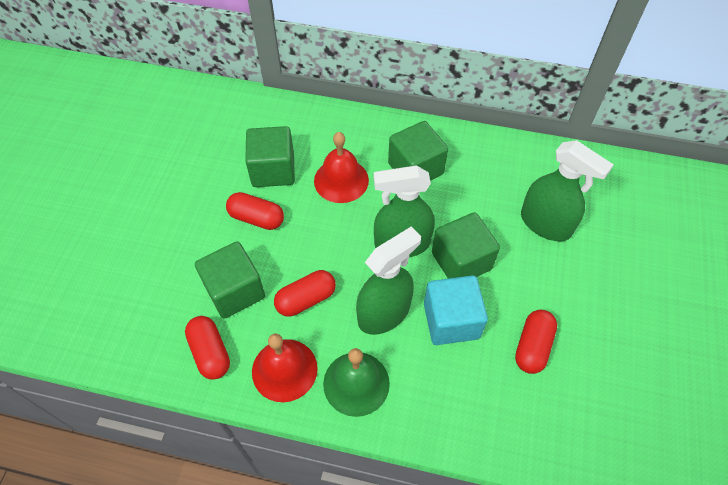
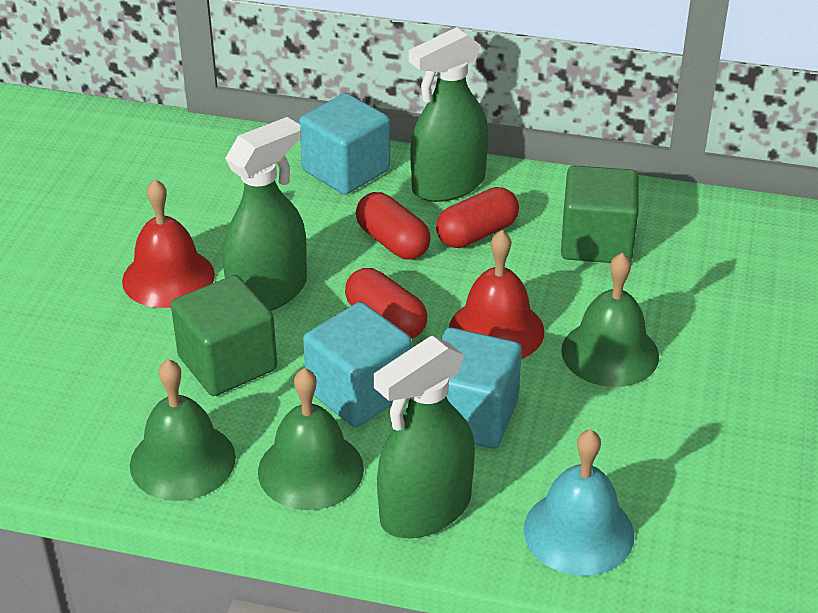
green bell: [323,348,390,417] = 1 -> [130,359,236,501] [258,368,364,510] [561,253,659,387] = 3
green cube: [195,242,265,319] [245,126,295,187] [388,121,448,181] [432,212,500,279] = 4 -> [171,275,277,396] [561,166,639,263] = 2
red capsule: [185,316,230,380] [226,192,284,230] [274,270,336,316] [515,310,557,374] = 4 -> [345,268,427,339] [356,192,431,260] [436,187,519,248] = 3
turquoise bell: none = 0 -> [524,429,634,576] = 1
turquoise cube: [424,275,488,345] = 1 -> [299,93,390,195] [303,302,412,427] [441,328,522,449] = 3

